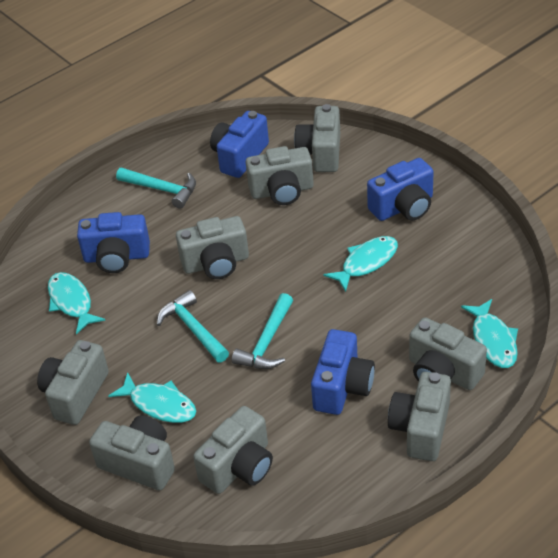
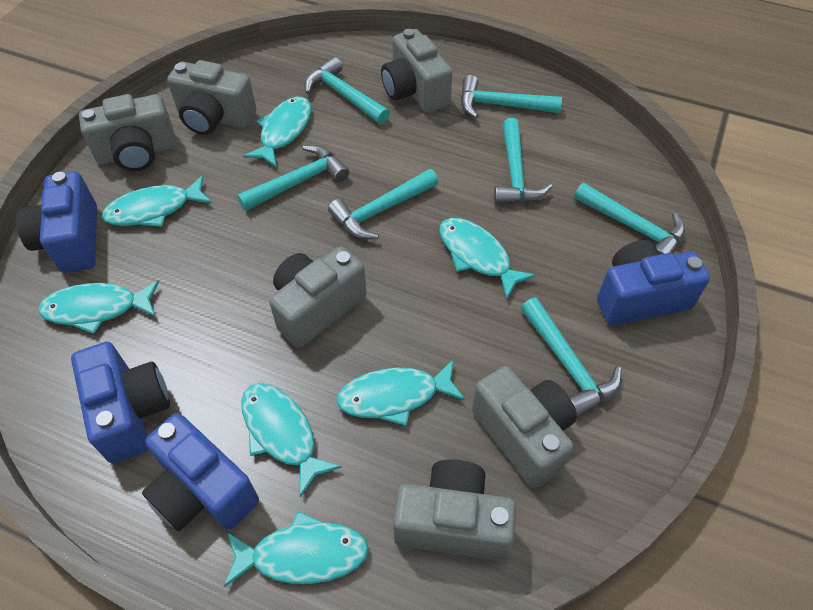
grey camera: [37,340,109,425] [89,415,175,490] [176,216,249,279] [193,406,273,494] [246,146,314,205] [294,104,340,172] [388,372,451,461] [409,317,487,390] = 8 -> [79,94,176,171] [167,60,256,135] [269,247,367,348] [381,29,452,113] [393,459,516,561] [472,366,577,488] = 6
turquoise fish: [48,272,105,334] [108,372,196,423] [323,236,398,292] [461,299,518,368] = 4 -> [38,280,159,334] [102,175,212,227] [223,511,369,587] [241,383,342,497] [243,97,311,168] [336,359,465,426] [440,218,536,299] = 7
turquoise hammer: [116,168,196,209] [157,290,229,363] [232,293,293,369] = 3 -> [237,145,349,211] [304,57,390,124] [328,169,439,239] [461,75,562,118] [494,118,552,204] [521,298,622,417] [574,183,685,255] = 7

